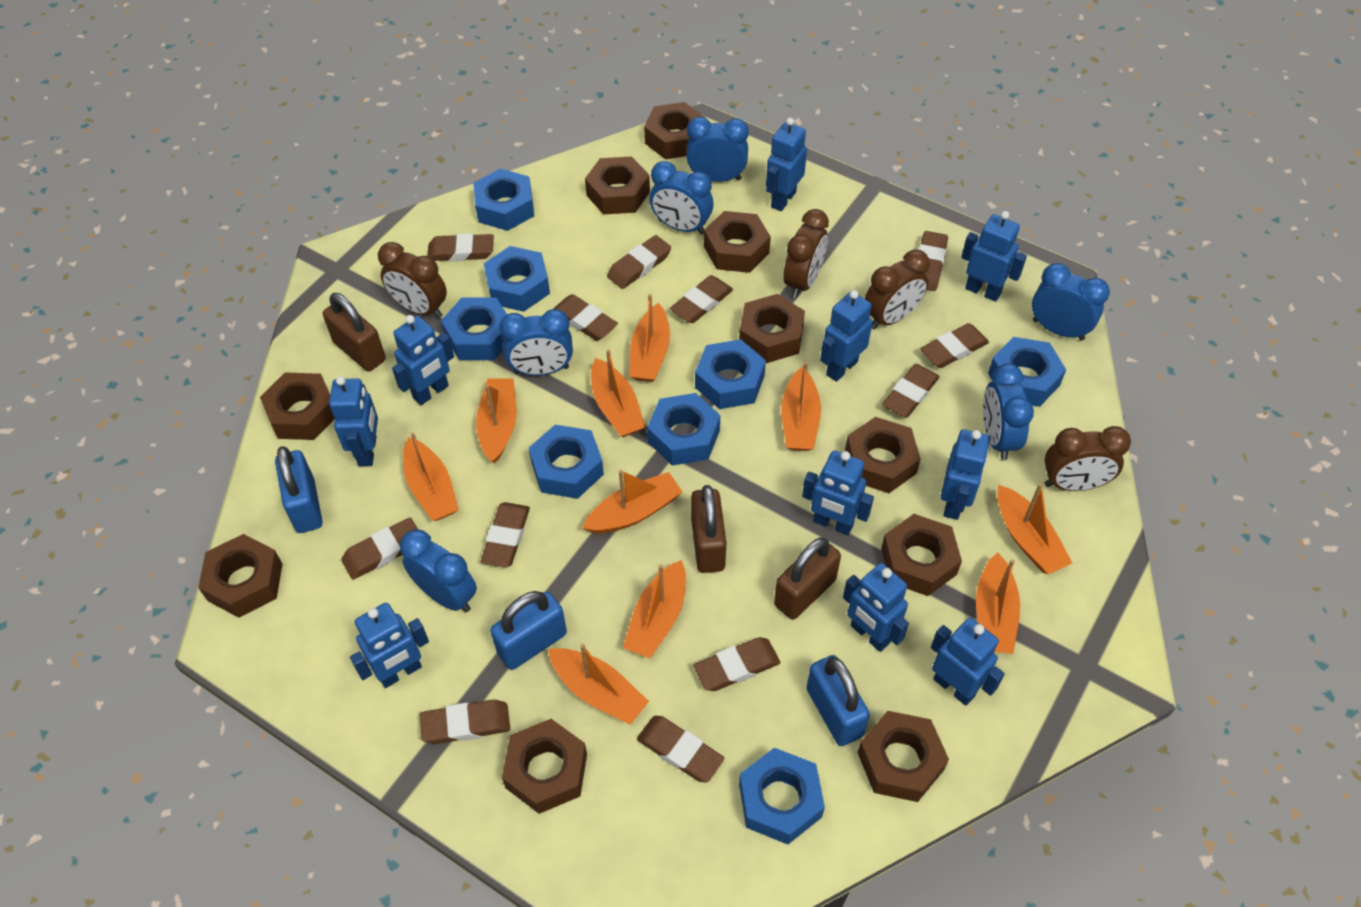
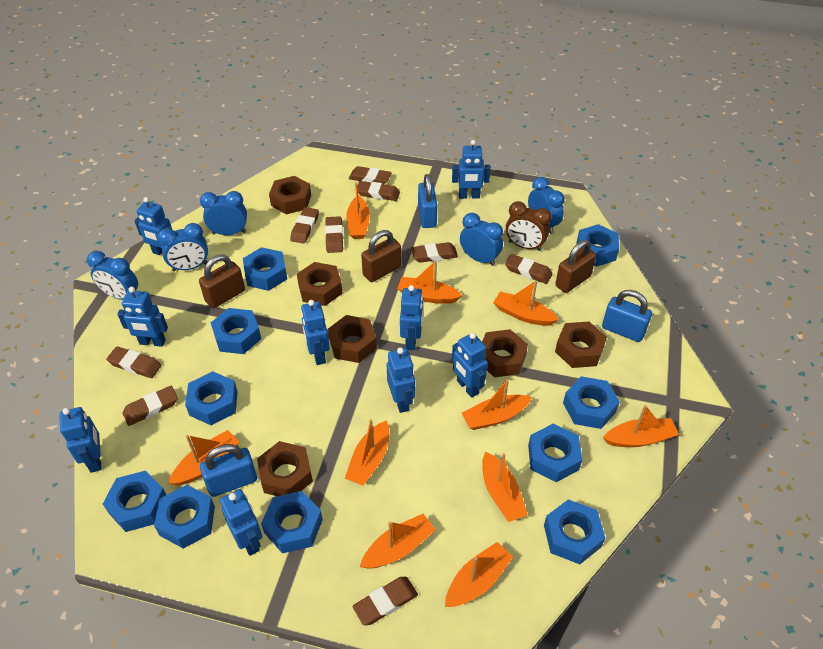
blue clock: [400,529,477,612] [499,309,573,376] [650,161,713,235] [686,117,749,182] [983,363,1034,460] [1032,263,1110,341] = 6 -> [87,251,138,300] [157,223,208,271] [200,191,247,235] [460,213,503,266] [528,177,565,234] = 5
blue nut: [441,297,507,360] [473,168,534,231] [484,246,550,312] [529,425,604,499] [647,393,720,466] [695,339,766,409] [739,748,825,845] [988,337,1066,407] = 8 -> [103,471,166,532] [154,485,215,549] [185,371,238,425] [211,308,261,354] [243,247,287,291] [261,491,323,553] [528,424,582,482] [544,499,605,564] [563,376,620,429] [577,224,619,267] = 10
blue robot: [329,376,378,466] [350,603,429,688] [392,315,454,405] [766,118,807,211] [802,450,874,535] [820,290,872,382] [843,563,909,652] [931,618,1004,706] [941,429,990,520] [961,211,1027,302] = 10 -> [60,407,102,473] [117,287,168,347] [135,197,172,255] [220,489,262,556] [301,300,330,365] [387,347,415,413] [400,285,423,350] [452,140,491,199] [452,333,488,398] = 9
brown clock: [378,242,447,318] [784,209,829,299] [865,250,930,329] [1044,426,1131,491] = 4 -> [506,201,551,251] = 1
brown eraser: [341,518,418,580] [420,700,510,744] [427,233,494,261] [481,502,530,568] [553,294,618,341] [607,235,671,289] [637,716,724,783] [670,275,733,323] [694,637,780,691] [882,364,940,418] [919,231,948,291] [920,323,989,368] = 12 -> [106,347,162,378] [122,386,178,426] [290,207,319,244] [325,216,343,253] [349,166,391,184] [353,577,418,625] [357,181,400,201] [411,242,458,263] [505,254,553,284] = 9
brown nut: [198,534,282,618] [260,372,335,440] [502,719,587,814] [585,156,650,214] [644,102,705,159] [704,211,771,273] [739,294,805,363] [845,417,921,493] [857,711,949,802] [881,514,962,596] = 10 -> [257,441,313,496] [269,176,311,214] [297,262,343,306] [328,315,377,363] [482,329,528,378] [555,321,607,368] = 6

